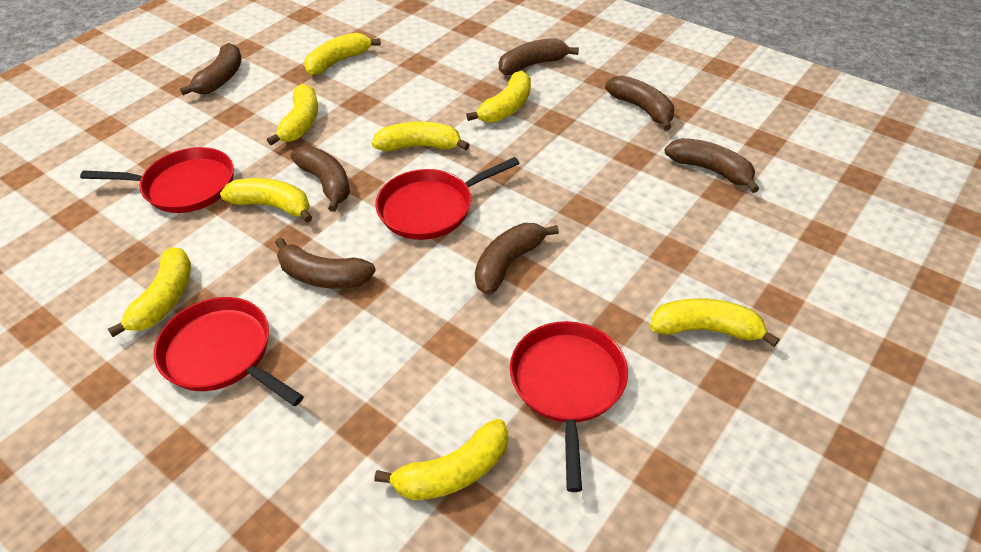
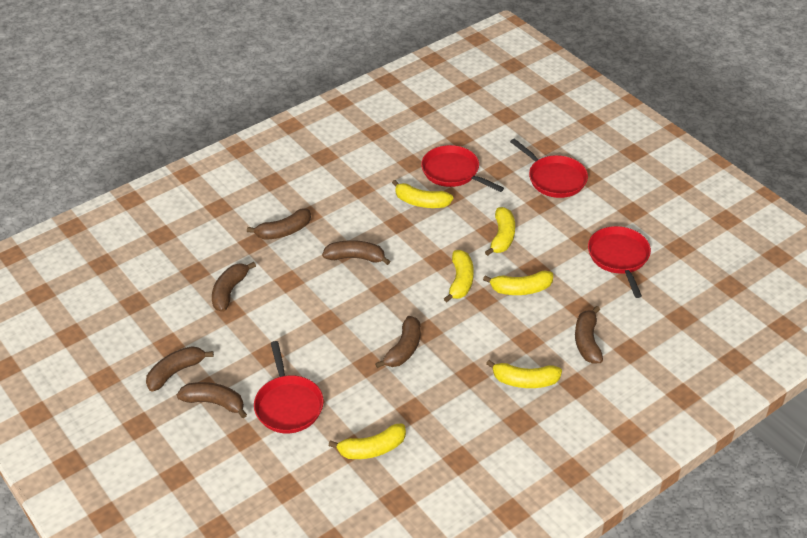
yellow banana: [108,247,191,337] [220,178,312,223] [267,84,318,145] [304,33,381,75] [372,121,470,151] [374,419,508,501] [466,71,531,123] [650,298,780,347] = 8 -> [329,423,406,459] [392,180,453,208] [444,250,474,302] [483,271,553,295] [485,207,515,256] [486,360,562,388] = 6

